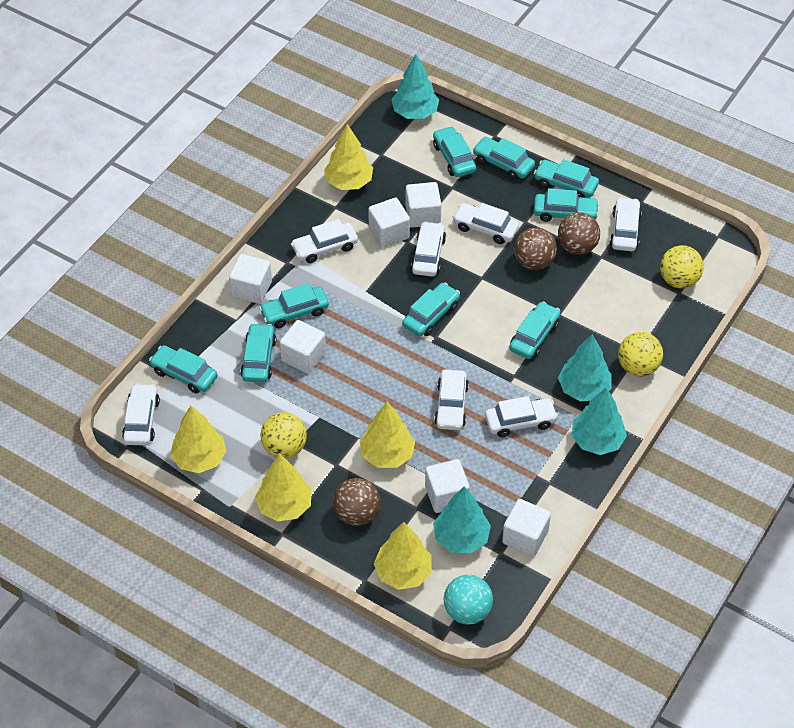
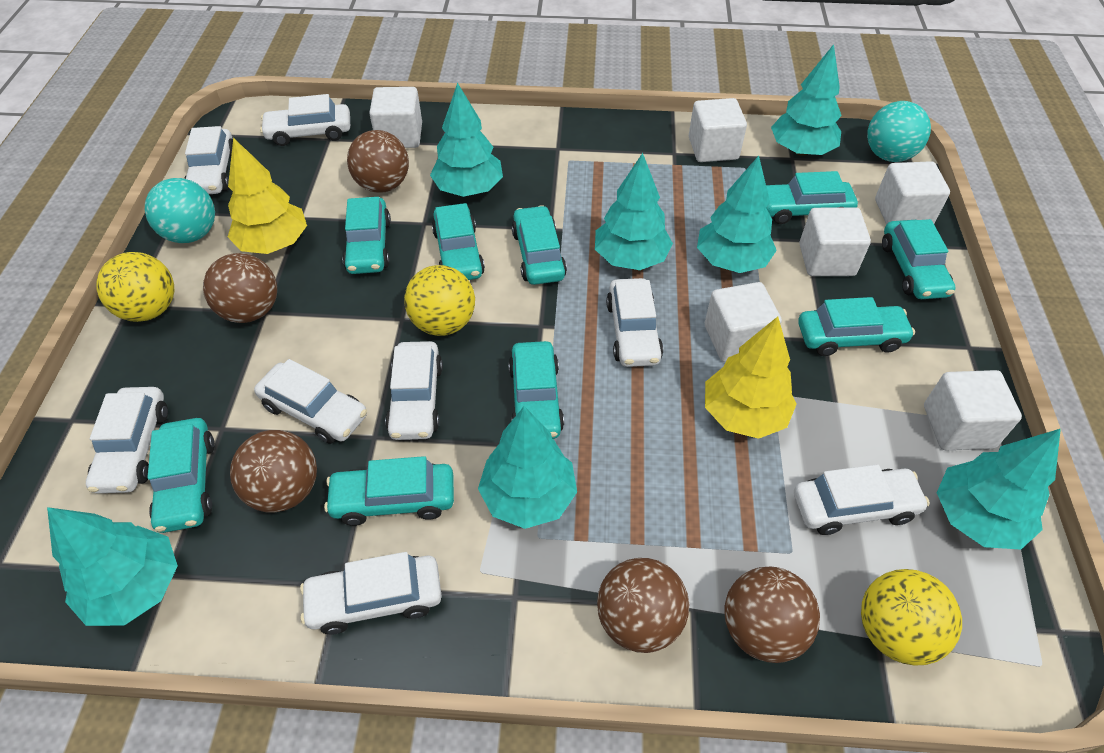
brown ball: [333,478,380,526] [514,228,557,270] [558,212,600,255] = 3 -> [203,253,277,323] [230,430,317,512] [347,130,409,193] [597,558,689,653] [724,567,820,663] = 5
turquoise ball: [444,575,493,624] = 1 -> [145,178,215,243] [867,101,931,162] = 2
turquoise tree: [391,54,439,119] [433,486,491,553] [558,334,612,401] [571,387,627,455] = 4 -> [47,507,178,626] [430,83,503,197] [478,406,577,529] [595,153,673,270] [697,156,777,273] [771,44,842,156] [937,429,1061,550] = 7
white car: [122,383,160,446] [291,219,358,263] [411,221,446,277] [434,370,469,430] [453,203,519,244] [485,396,558,437] [610,197,642,251] = 7 -> [86,387,168,493] [184,126,233,194] [254,359,367,444] [260,94,350,146] [300,552,442,635] [385,341,443,440] [606,278,663,367] [794,464,930,535] = 8
yellow tree: [170,406,227,473] [255,454,312,522] [324,124,373,190] [359,402,415,468] [374,522,432,590] = 5 -> [228,138,307,254] [705,317,797,439] = 2

